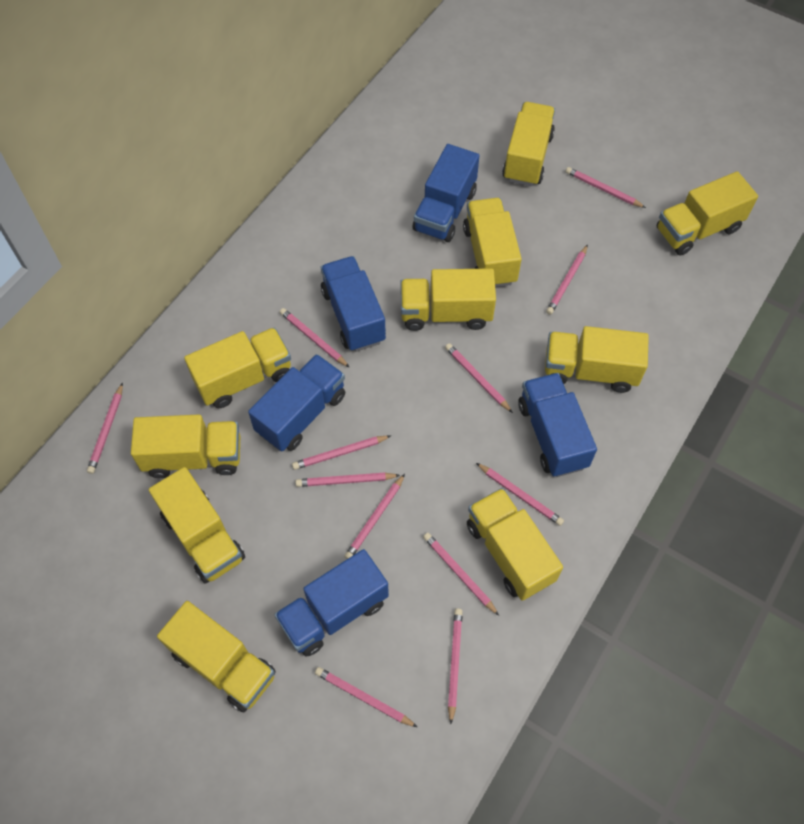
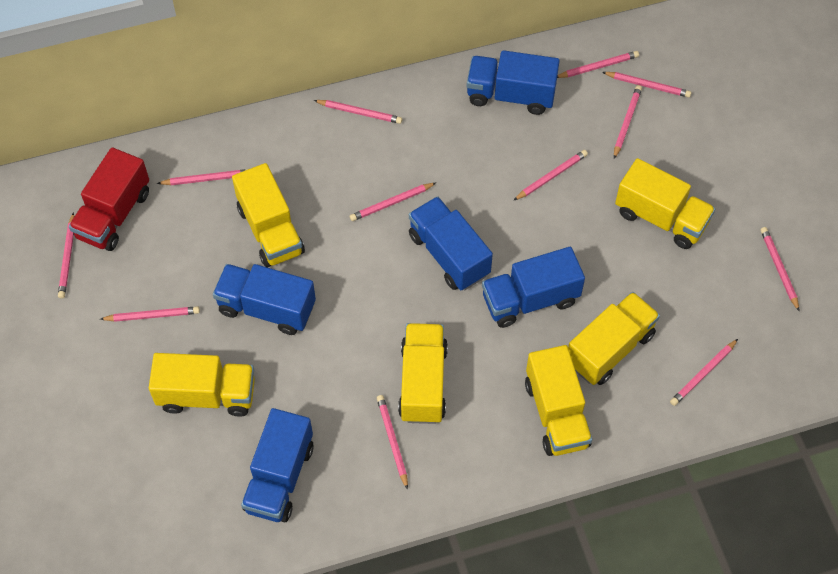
red truck: none = 0 -> [69,148,149,251] = 1
yellow truck: [131,415,240,478] [149,467,245,583] [157,601,276,713] [184,327,291,409] [400,268,496,331] [463,198,522,287] [467,488,563,601] [502,102,555,186] [545,326,649,393] [657,171,758,255] = 10 -> [149,353,255,417] [232,163,305,267] [398,323,448,424] [525,345,592,456] [568,292,660,385] [615,158,715,249] = 6

